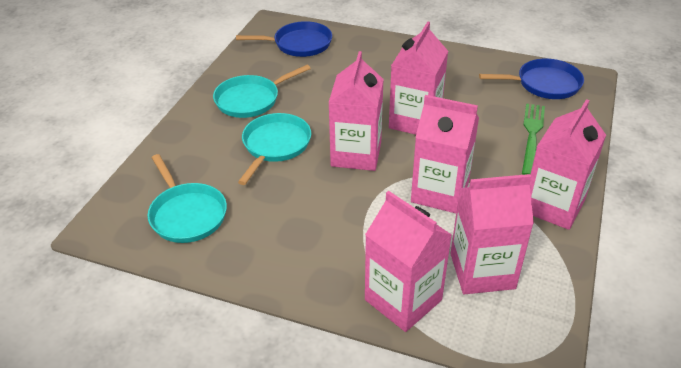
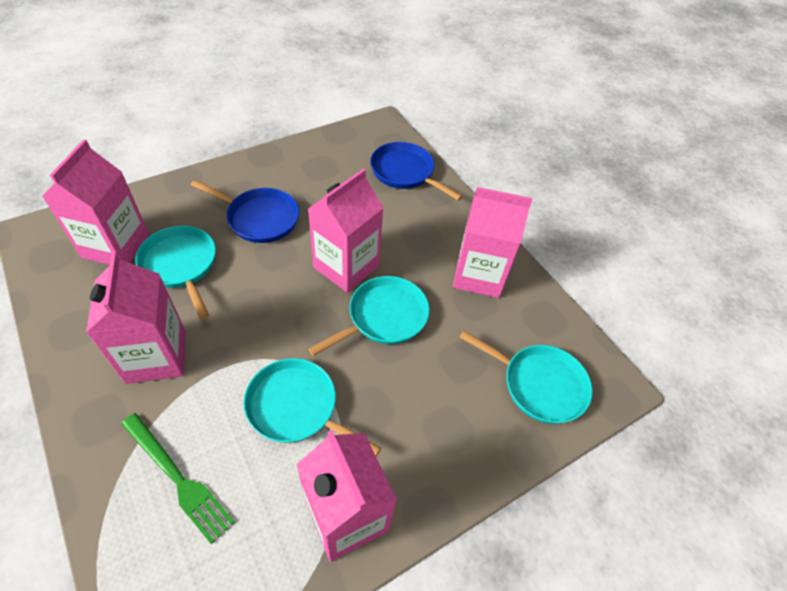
pink carton: [328,51,384,171] [365,191,452,332] [389,21,448,135] [411,95,479,213] [450,174,534,294] [530,99,606,230] = 6 -> [42,139,149,265] [86,252,186,384] [296,430,397,562] [308,168,384,293] [453,187,532,298] = 5
turquoise pan: [147,154,227,243] [213,65,311,118] [238,113,311,185] = 3 -> [135,226,216,319] [244,358,381,457] [308,276,430,356] [459,330,593,424] = 4

